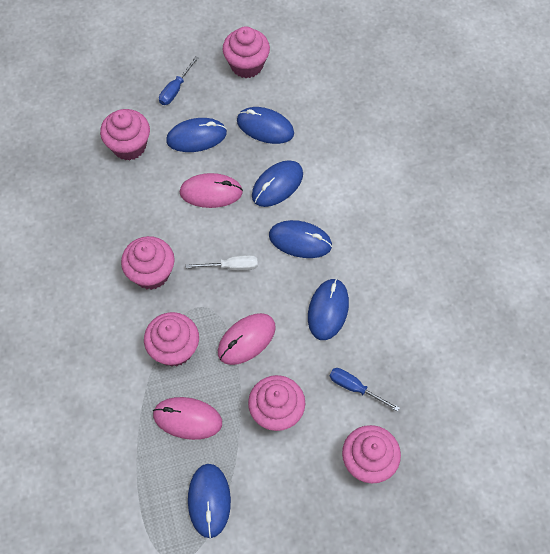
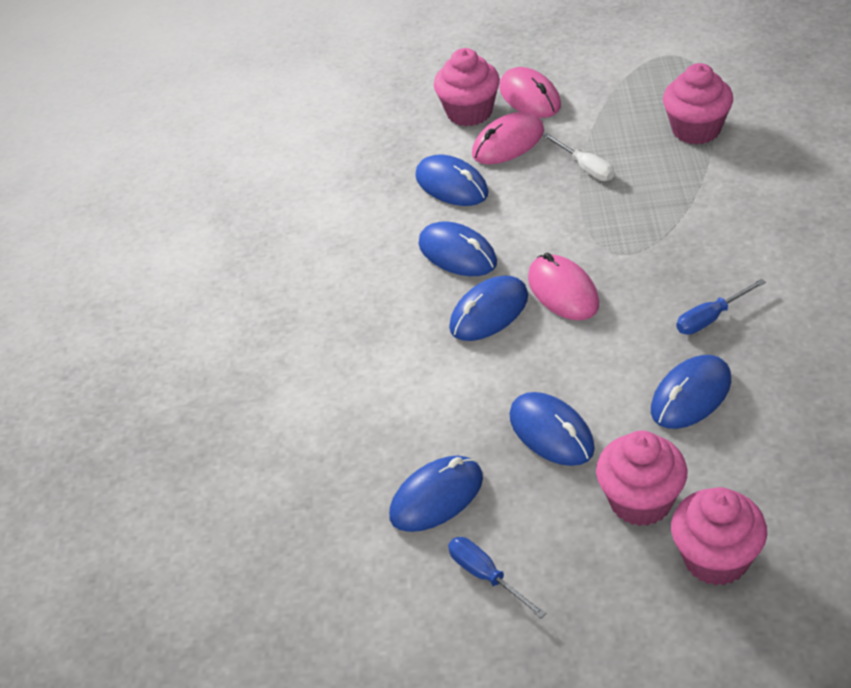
pink cupcake: [100,109,150,160] [121,236,175,290] [144,312,199,366] [222,26,270,78] [248,375,305,431] [342,425,401,483] = 6 -> [434,48,500,126] [596,430,687,526] [663,63,733,145] [671,487,767,586] = 4

